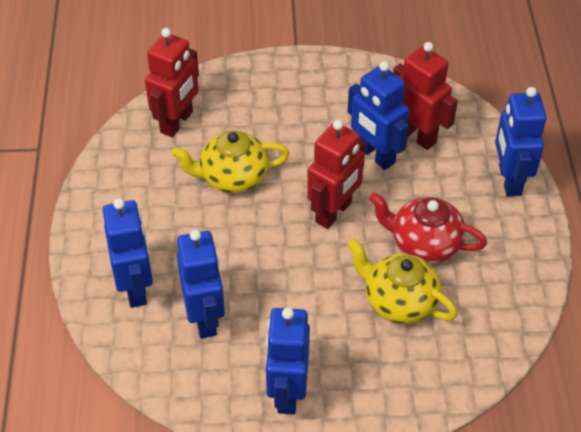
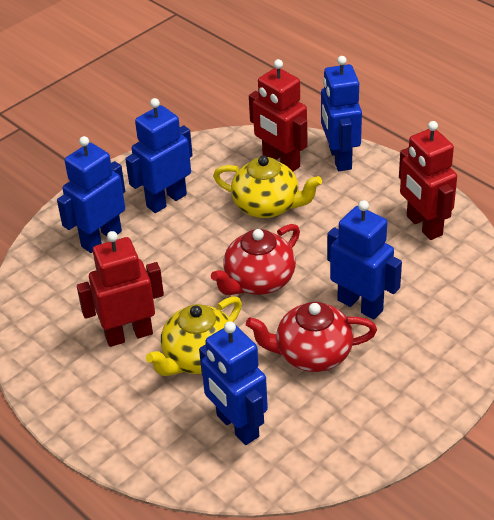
red teapot: [369,192,487,263] = 1 -> [211,224,300,295] [246,302,377,372] = 2

